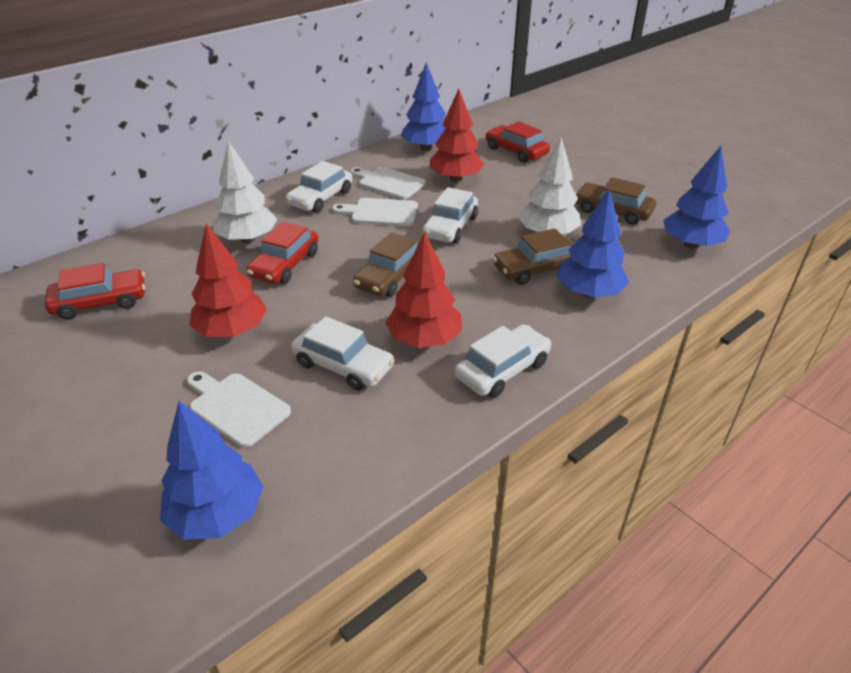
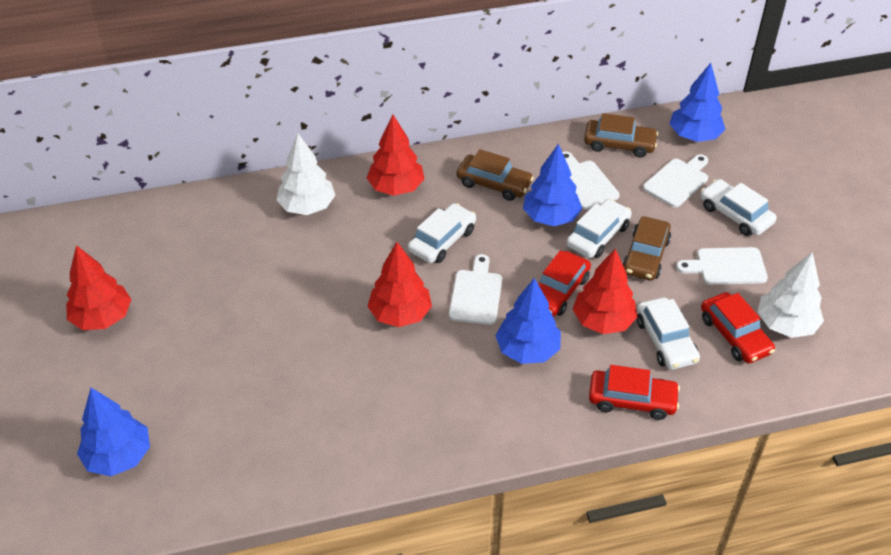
red tree: [189,224,267,337] [385,232,462,348] [429,89,485,182] = 3 -> [66,245,132,330] [367,115,424,196] [367,242,432,327] [573,249,637,334] = 4
white cutting board: [187,371,291,448] [332,198,418,227] [350,167,426,200] = 3 -> [449,254,502,325] [562,151,620,210] [643,154,708,207] [676,247,768,285] = 4

